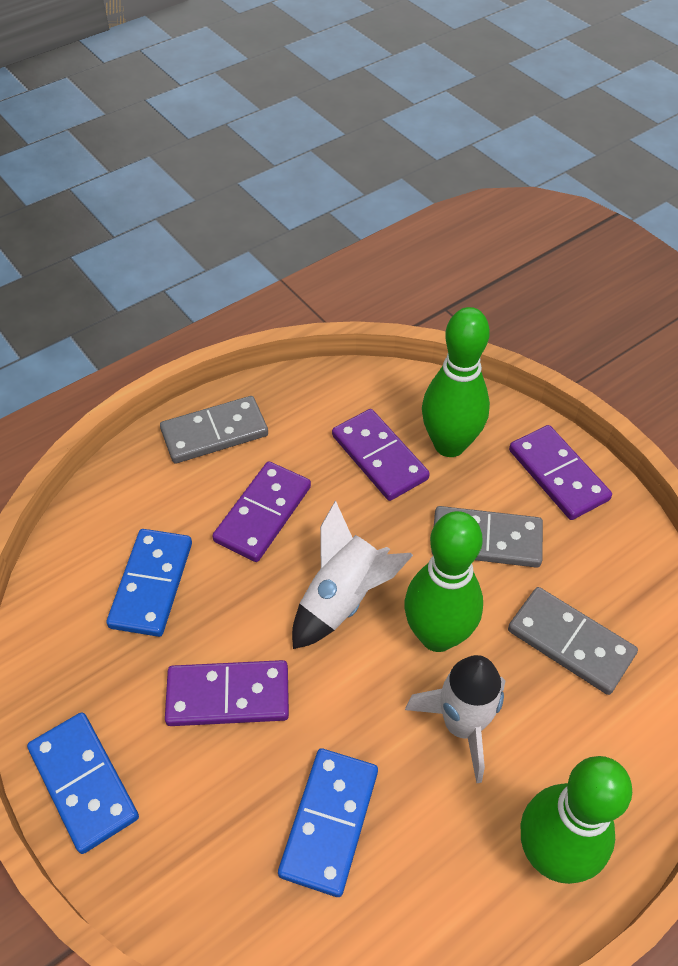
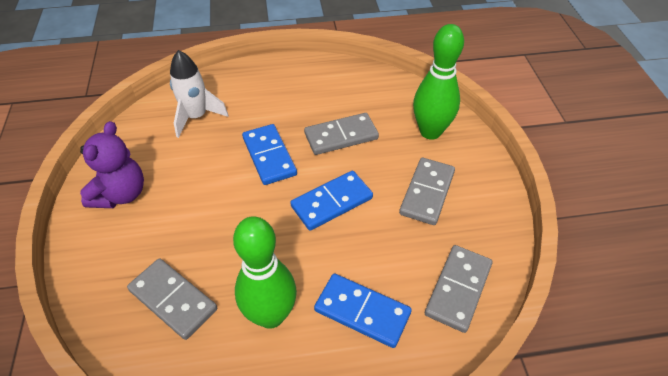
green bowling pin: [404,511,483,652] [422,307,490,457] [521,756,632,884] = 3 -> [233,216,297,329] [413,24,464,140] = 2
grey domino: [160,396,268,464] [431,506,543,568] [508,587,638,695] = 3 -> [127,258,217,340] [304,113,379,155] [399,157,455,225] [425,245,492,333] = 4
purple domino: [165,660,289,726] [212,461,311,562] [332,409,430,501] [509,425,612,520] = 4 -> none = 0
purple teddy bear: none = 0 -> [80,121,144,208] = 1
white rocket: [292,501,413,649] [405,655,506,783] = 2 -> [170,50,229,138] = 1

